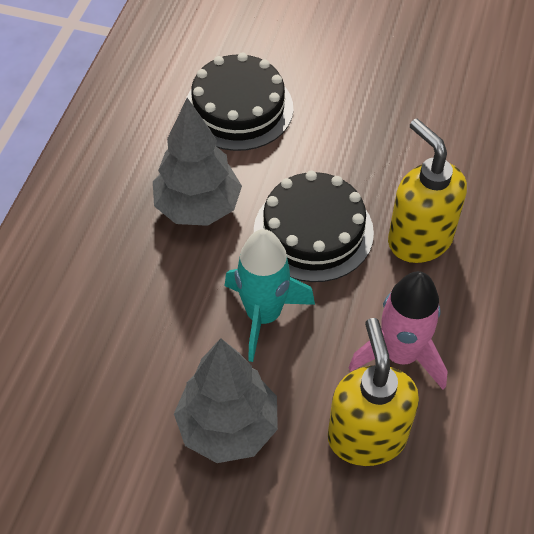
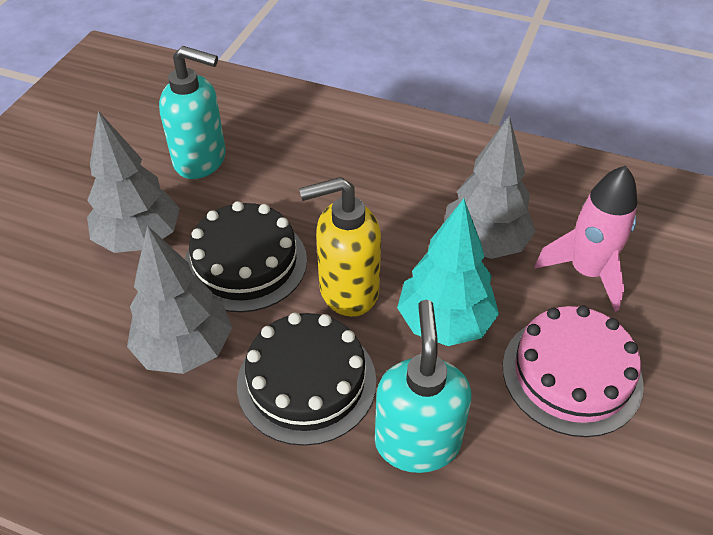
grey tree: [153,98,242,226] [174,338,278,463] = 2 -> [87,111,180,253] [127,226,232,374] [444,116,536,259] = 3
pink cake: none = 0 -> [503,305,644,437] = 1
turquoise rocket: [225,229,315,362] = 1 -> none = 0
turquoise soap dispenser: none = 0 -> [159,46,226,179] [375,300,471,473] = 2
turquoise tree: none = 0 -> [397,199,499,346] = 1
yellow soap dispenser: [328,318,419,466] [388,119,467,263] = 2 -> [299,177,381,317] = 1

